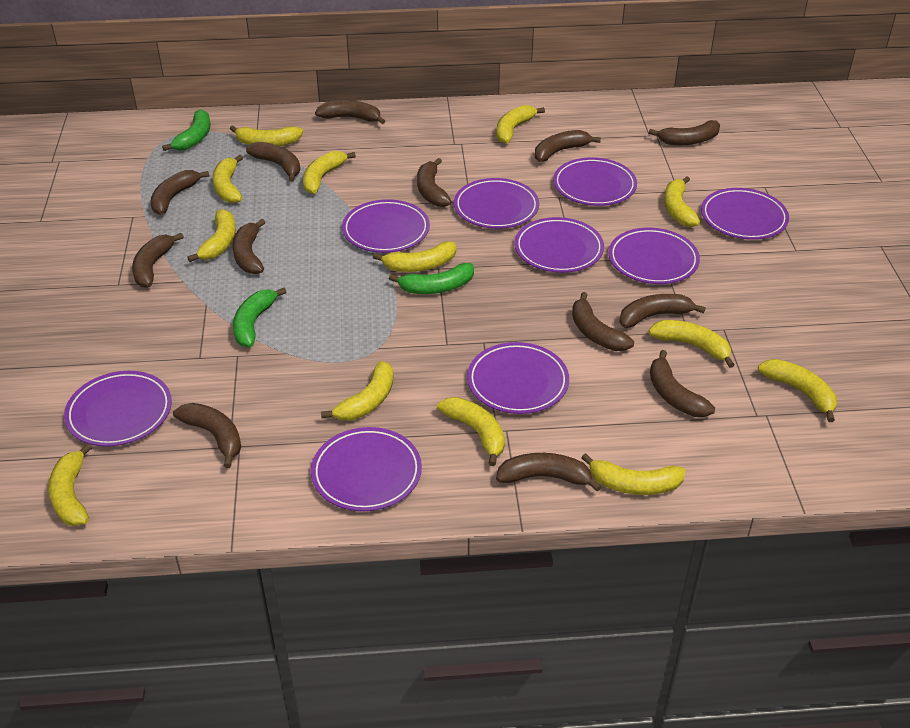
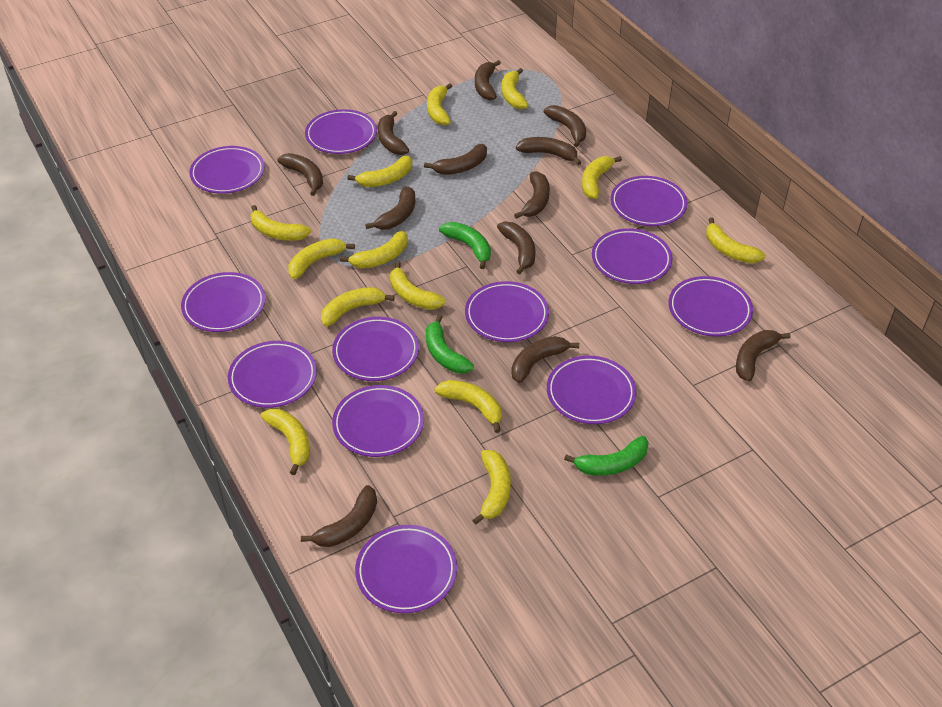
brown banana: [132,233,184,288] [150,170,210,215] [173,403,241,468] [232,219,266,274] [246,142,300,182] [315,100,385,124] [417,158,452,207] [496,453,602,492] [535,130,601,162] [572,292,634,351] [619,294,706,328] [649,120,720,145] [650,350,715,417] = 13 -> [277,153,323,196] [301,485,377,547] [365,186,415,230] [378,111,409,155] [424,144,487,175] [475,60,501,101] [497,222,535,274] [511,336,579,383] [514,171,550,219] [516,137,582,165] [544,105,586,147] [736,330,791,382] = 12
purple plate: [64,371,172,447] [311,427,422,511] [342,199,430,253] [454,178,539,229] [467,342,569,414] [514,217,604,273] [553,157,637,206] [608,228,700,284] [701,188,789,240] = 9 -> [181,272,266,332] [189,146,265,194] [228,341,317,408] [305,109,377,154] [332,317,419,381] [332,385,424,457] [355,525,457,613] [465,281,549,342] [547,355,636,424] [592,229,673,284] [611,176,688,226] [668,276,753,337] = 12

